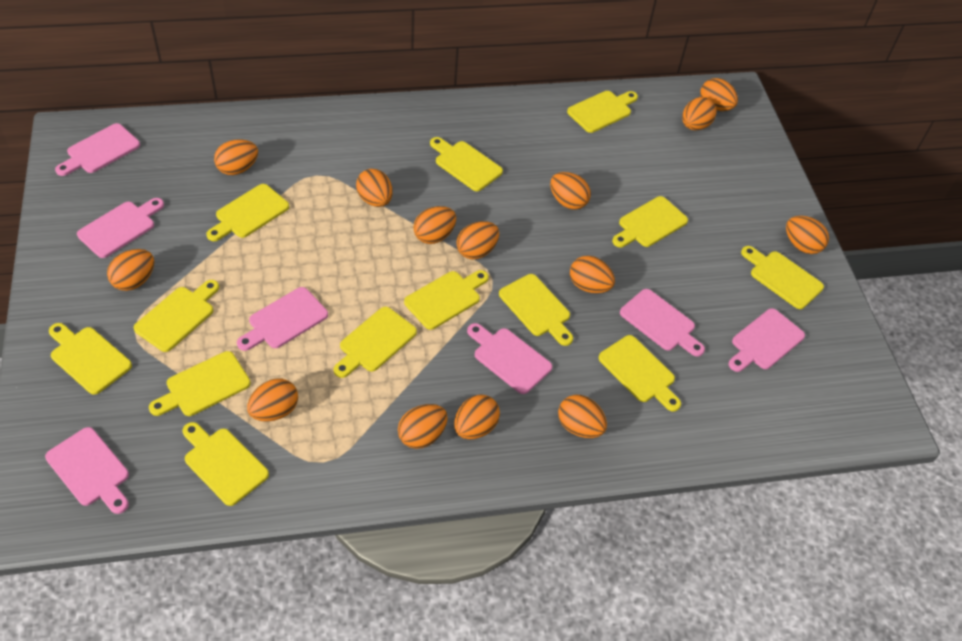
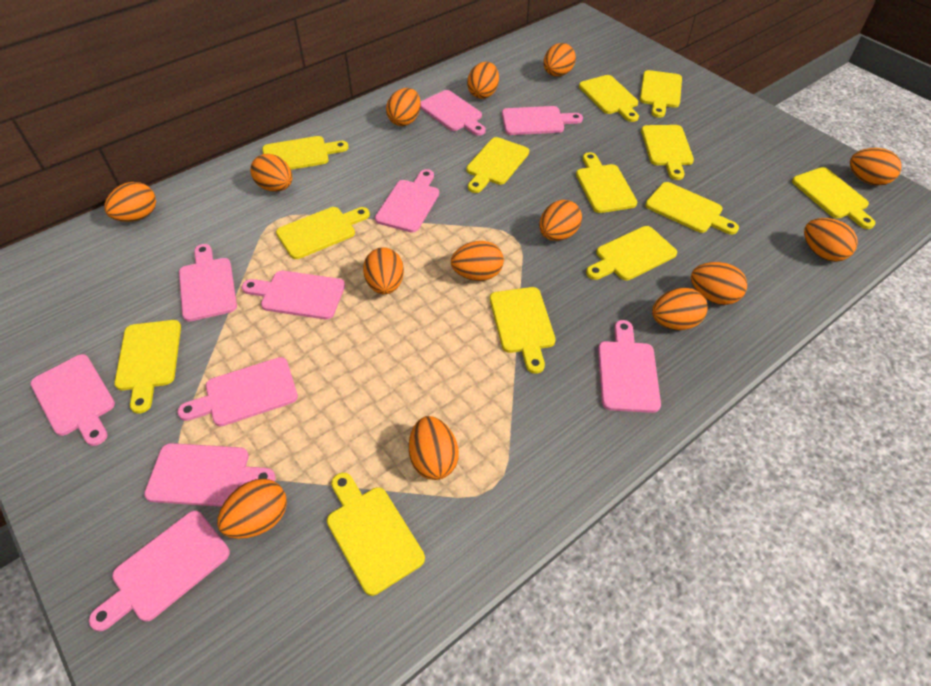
pink cutting board: [45,427,129,514] [55,123,140,176] [77,198,164,258] [237,287,328,351] [467,323,552,394] [620,289,705,357] [728,308,805,372] = 7 -> [30,354,115,446] [89,511,230,631] [144,443,276,507] [177,357,298,426] [179,244,237,322] [242,271,345,319] [375,169,439,233] [420,90,486,136] [502,106,583,135] [598,320,661,413] = 10

